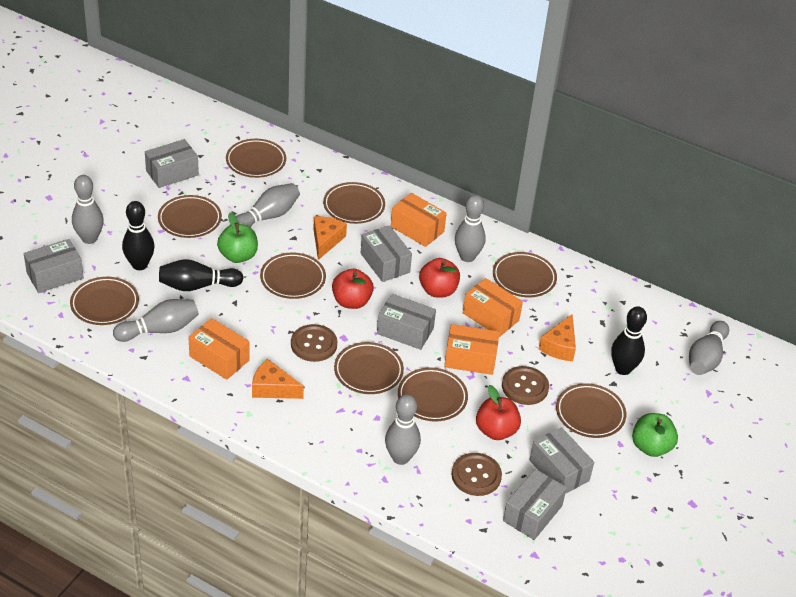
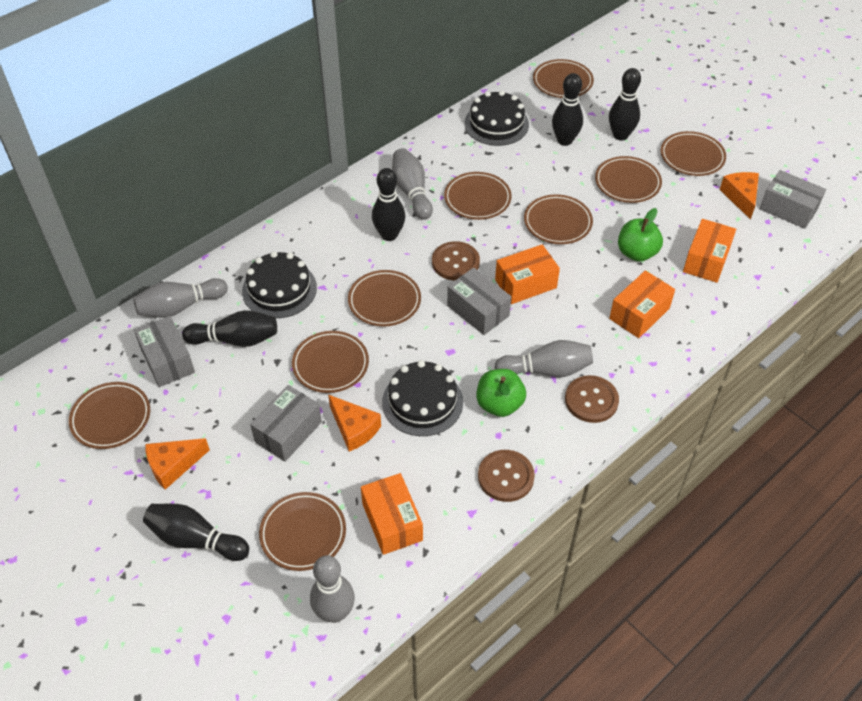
black bowling pin: [122,201,155,270] [159,259,243,291] [611,306,647,375] = 3 -> [143,504,249,561] [182,310,277,347] [372,168,405,241] [552,73,583,146] [609,68,641,141] = 5
black cake: none = 0 -> [242,251,317,318] [382,360,463,436] [464,90,529,146] = 3
grey bowling pin: [72,175,104,244] [113,299,199,342] [236,183,300,227] [385,394,421,465] [455,195,486,262] [689,321,729,375] = 6 -> [133,278,228,318] [310,555,355,623] [392,148,433,220] [495,340,593,377] = 4
grey box: [24,239,84,293] [145,139,199,188] [361,225,412,282] [377,294,436,350] [503,469,567,540] [529,427,594,494] = 6 -> [134,316,195,387] [250,385,322,462] [447,268,511,335] [760,170,826,229] = 4
red apple: [332,269,374,309] [419,258,460,298] [476,385,521,440] = 3 -> none = 0

